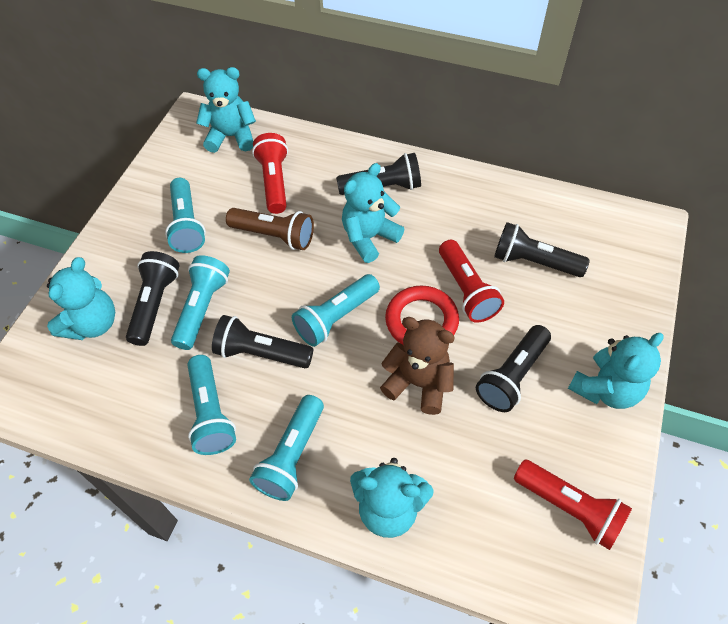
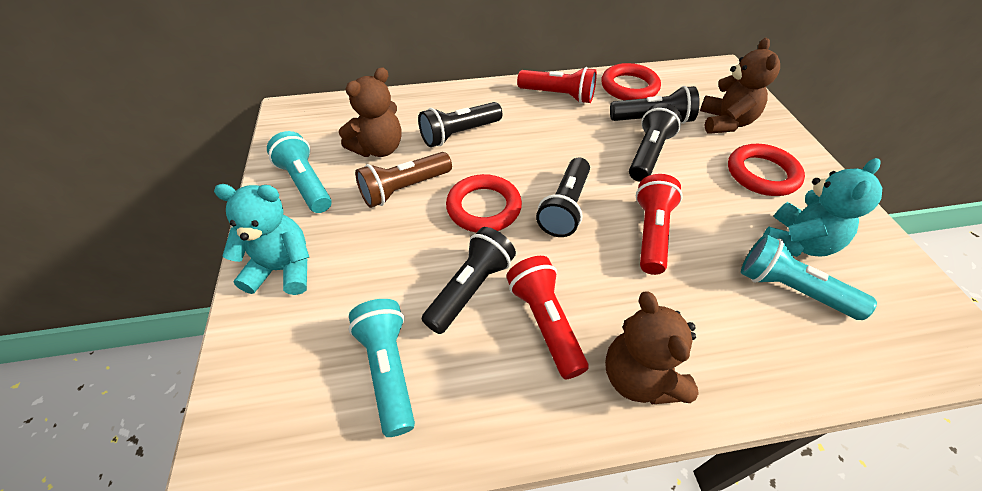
brown teddy bear: [380,317,455,415] = 1 -> [339,67,402,157] [605,291,699,404] [700,38,780,133] = 3
red ring: [385,286,459,345] = 1 -> [446,174,522,233] [601,63,661,100] [728,144,805,196] = 3
turquoise flashlight: [165,178,206,253] [171,255,230,350] [187,355,236,455] [249,395,324,501] [292,274,380,347] = 5 -> [267,131,332,213] [349,299,415,437] [741,234,877,320] = 3
turquoise teddy bear: [47,257,115,340] [196,67,256,153] [342,163,404,263] [350,458,434,538] [568,333,664,409] = 5 -> [214,184,309,295] [763,158,882,257] = 2

